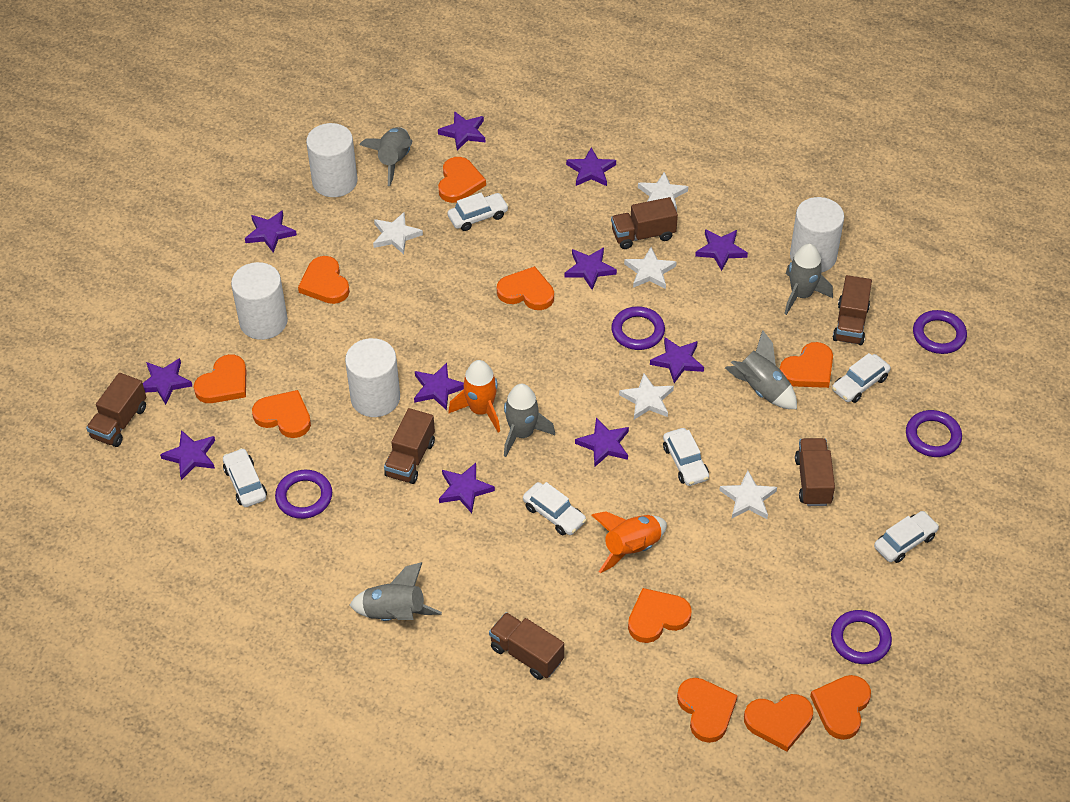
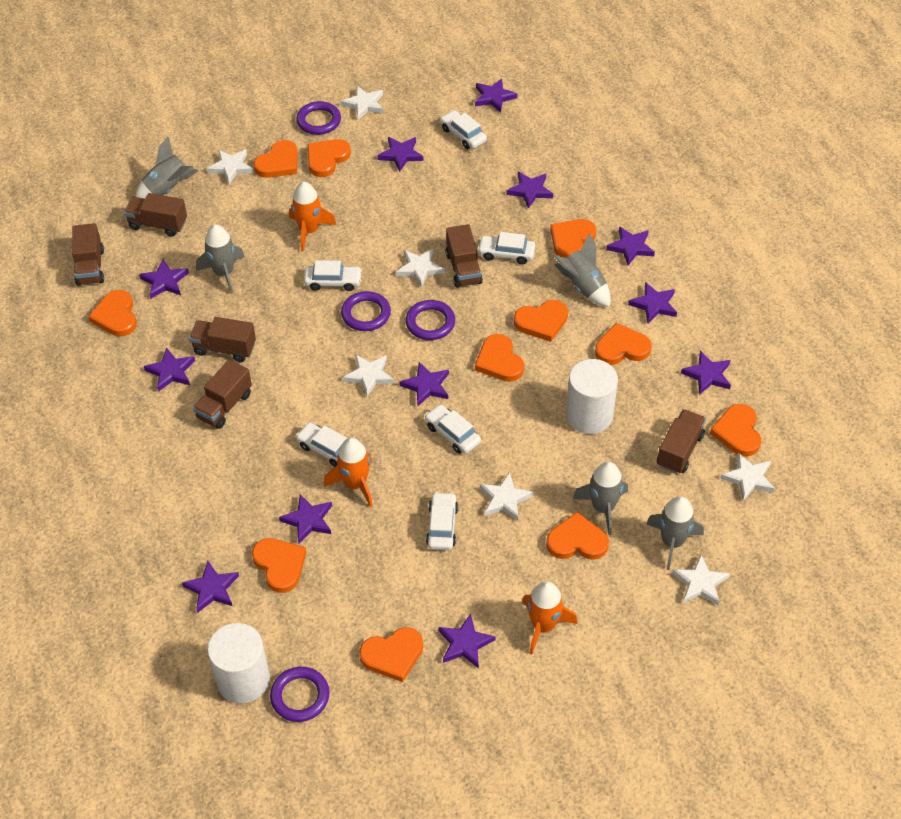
orange heart: [194,354,246,403] [252,390,311,438] [298,256,350,304] [438,157,486,203] [497,266,554,310] [628,588,692,643] [677,678,738,743] [744,694,813,752] [780,342,833,388] [810,675,871,740] = 10 -> [88,290,137,336] [252,538,306,593] [254,140,298,178] [307,139,351,177] [359,627,423,682] [475,334,524,382] [514,300,568,342] [546,512,609,560] [550,219,596,258] [595,323,652,365] [710,404,761,457] = 11
orange rocket: [449,360,500,432] [592,511,667,573] = 2 -> [289,182,337,251] [324,438,373,507] [522,581,577,654] = 3
purple ring: [275,470,332,519] [612,306,665,350] [831,610,892,664] [906,410,962,457] [913,310,967,354] = 5 -> [270,667,329,722] [296,101,341,135] [341,291,391,331] [406,300,455,340] = 4
purple star: [143,358,192,405] [160,430,215,480] [245,210,297,253] [414,363,464,410] [438,111,485,150] [439,463,495,513] [565,247,617,290] [566,147,616,186] [575,418,629,467] [650,337,704,383] [695,229,748,271] = 11 -> [139,259,189,299] [144,347,195,392] [182,561,239,613] [279,494,332,543] [378,137,423,172] [399,362,449,407] [438,614,496,669] [475,78,518,113] [507,172,553,209] [606,226,655,266] [628,282,677,323] [681,350,731,395] = 12
white cylinder: [231,262,288,340] [306,123,358,197] [345,338,400,417] [790,197,844,272] = 4 -> [208,623,270,703] [566,359,618,434] = 2
white star: [373,212,423,254] [619,373,674,420] [624,247,677,289] [638,172,688,211] [719,470,777,519] = 5 -> [207,150,253,184] [341,86,384,120] [343,354,394,397] [396,248,445,288] [480,472,533,521] [672,555,730,605] [720,453,775,501] = 7

